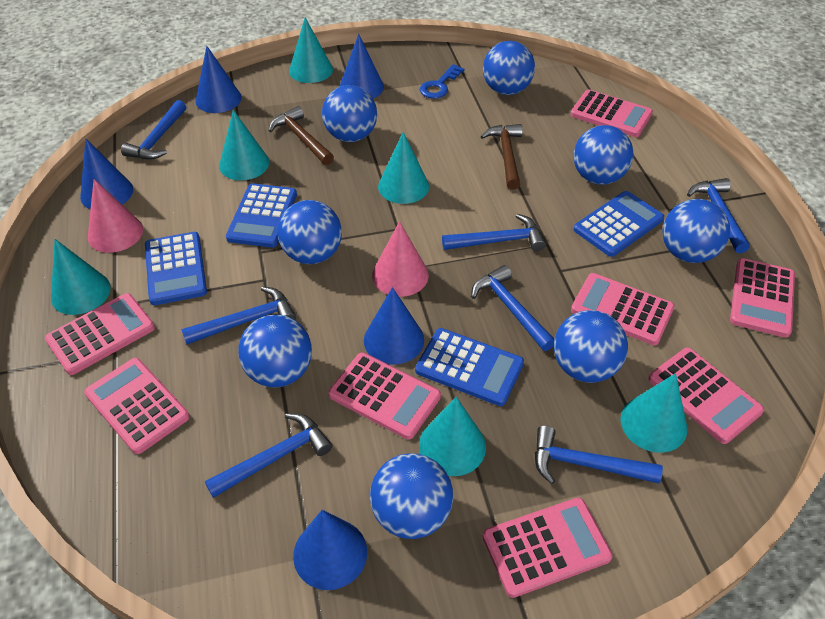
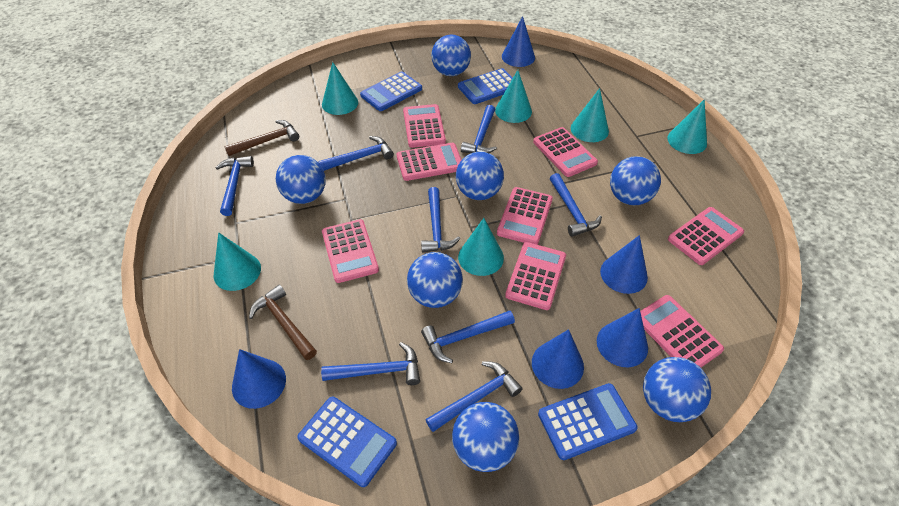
blue ball: [238,315,312,388] [277,200,342,264] [322,85,377,142] [370,453,453,539] [483,41,535,95] [554,310,628,383] [574,125,633,185] [662,199,730,263] = 8 -> [276,155,326,204] [407,252,463,308] [431,35,471,76] [452,402,519,472] [456,152,504,200] [610,156,661,205] [643,357,711,422] = 7
blue hammer: [121,100,186,160] [181,286,296,345] [205,413,332,498] [442,214,546,251] [471,265,554,351] [535,425,663,484] [687,178,750,253] = 7 -> [215,156,254,216] [318,136,394,171] [321,342,420,385] [421,187,460,253] [421,311,515,363] [425,361,523,432] [461,105,497,153] [550,173,602,237] = 8
blue key: [420,64,465,99] = 1 -> none = 0
pink cone: [88,179,143,253] [372,221,429,297] = 2 -> none = 0

